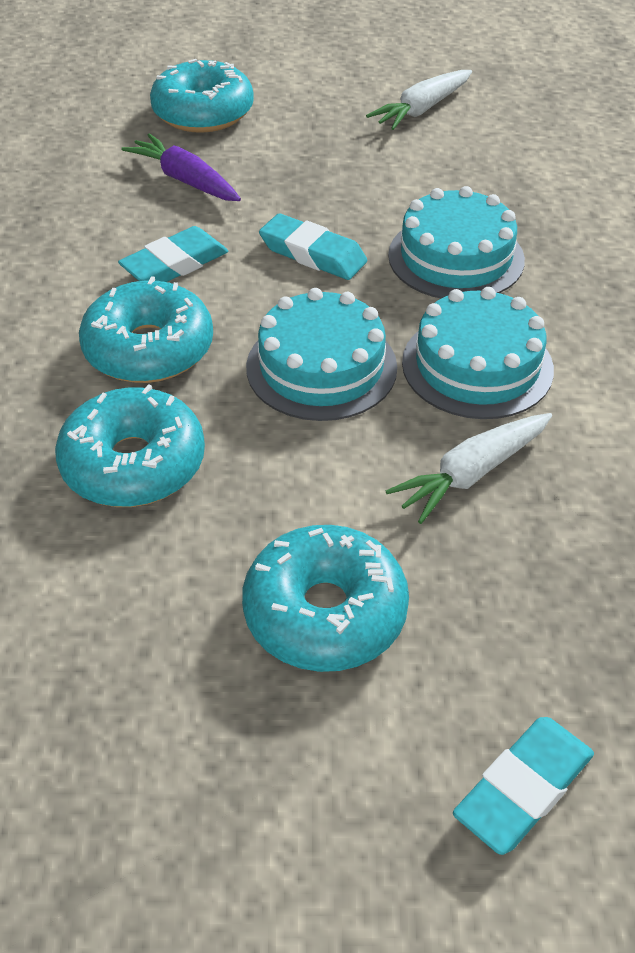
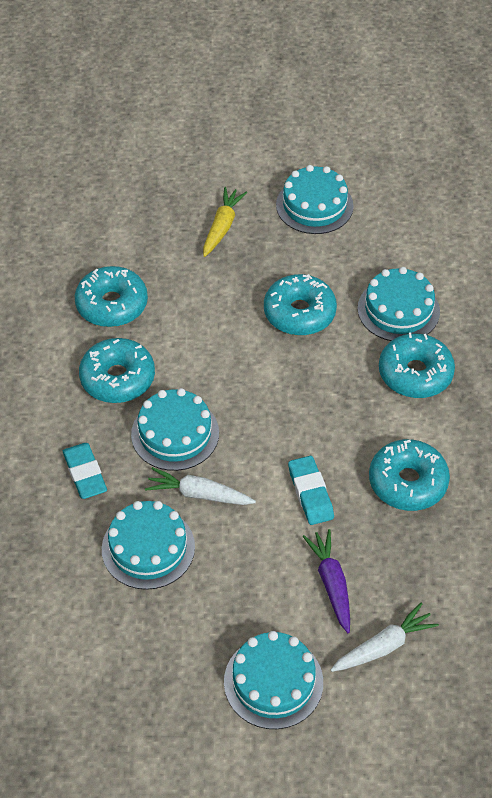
turquoise cake: [246,288,397,421] [388,186,525,298] [402,287,554,419] = 3 -> [102,501,195,590] [131,388,219,471] [224,631,323,729] [276,165,354,234] [358,267,440,341] = 5
turquoise donut: [55,384,205,507] [79,276,213,383] [150,59,254,133] [242,525,409,672] = 4 -> [75,266,148,327] [79,338,155,403] [264,274,337,336] [369,439,450,511] [379,332,455,398] = 5
turquoise eraser: [118,226,228,282] [259,213,367,280] [453,717,594,855] = 3 -> [63,443,107,499] [288,456,334,525] = 2
yellow carrot: none = 0 -> [203,187,247,257] = 1

